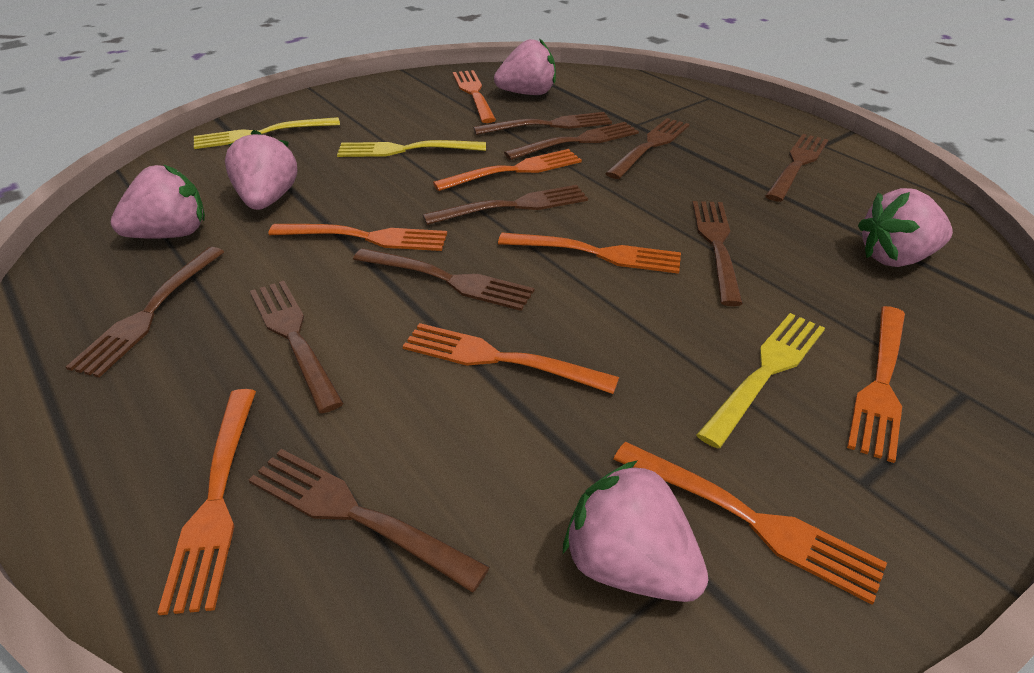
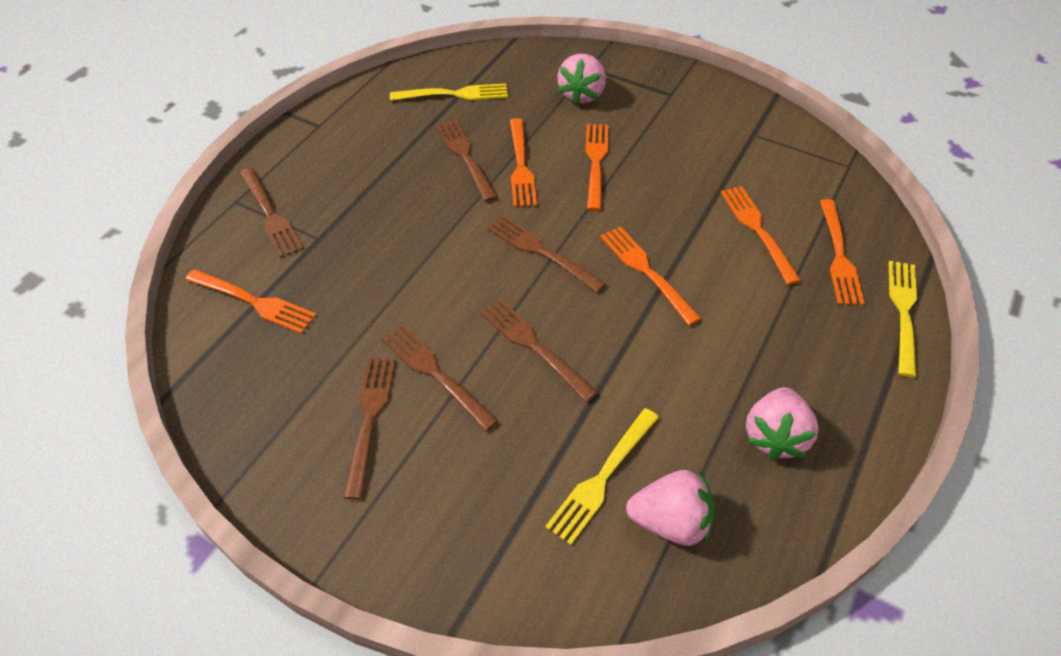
brown fork: [66,247,224,378] [249,449,490,593] [250,281,344,413] [353,248,535,311] [423,185,588,225] [473,112,612,135] [504,122,639,160] [605,118,689,179] [692,201,743,306] [765,134,828,202] = 10 -> [239,168,304,258] [343,358,395,500] [382,325,498,431] [436,119,497,202] [480,299,598,402] [487,215,606,293] = 6
orange fork: [157,389,256,615] [268,224,447,251] [403,323,619,394] [433,149,582,191] [453,70,496,123] [498,233,681,274] [613,442,887,605] [847,306,905,463] = 8 -> [185,269,316,334] [510,118,537,207] [585,124,608,211] [600,226,701,325] [721,186,801,285] [820,199,865,305] = 6
pink strawberry: [111,164,205,239] [225,130,298,210] [494,38,556,95] [563,460,708,602] [858,188,953,267] = 5 -> [557,54,606,105] [626,470,715,546] [746,387,819,461] = 3

